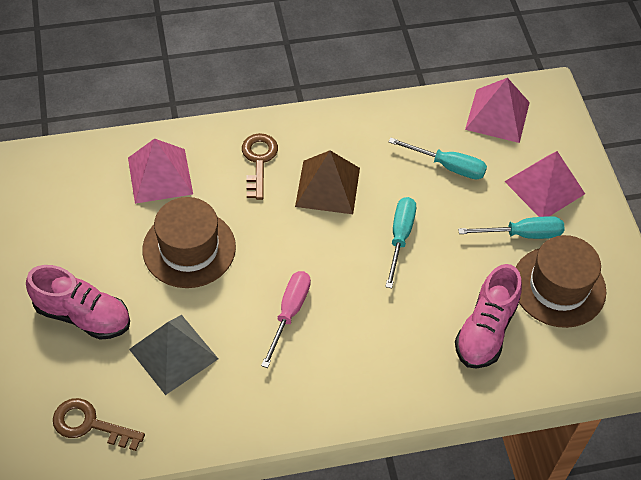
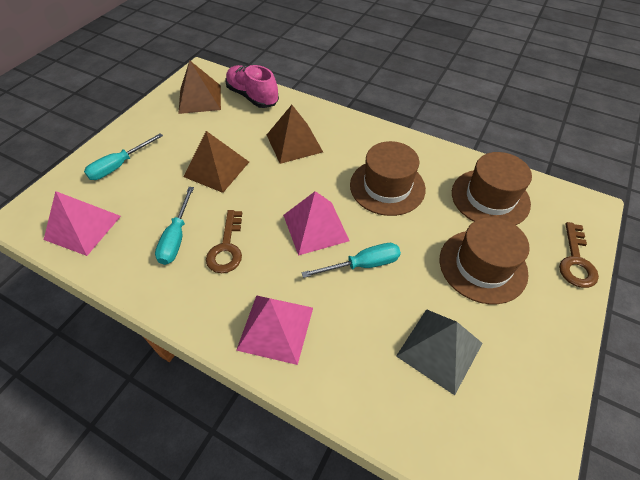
brown hat: [142,197,236,288] [516,235,606,328] = 2 -> [350,141,426,216] [440,217,530,304] [452,152,532,225] = 3
brown pyramid: [295,150,360,214] = 1 -> [178,60,221,114] [183,131,249,193] [267,105,323,164] = 3
pink screwdriver: [261,271,311,368] = 1 -> none = 0
pink shoe: [26,265,130,340] [455,264,522,369] = 2 -> [225,65,279,108] = 1

